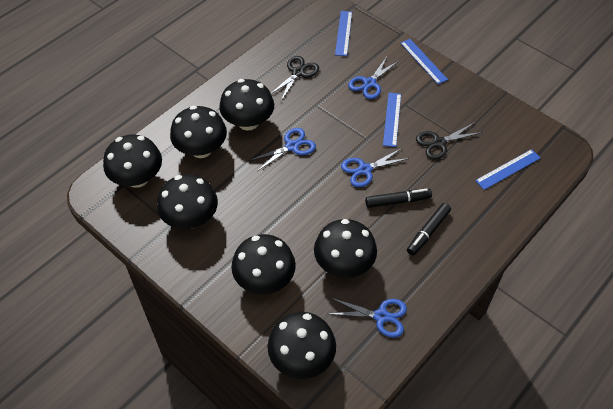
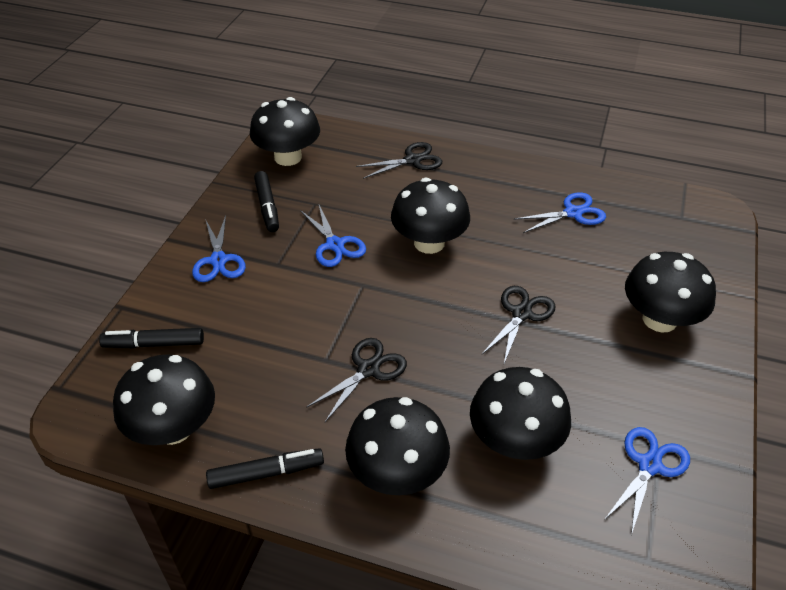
black marker: [365,188,432,208] [407,203,451,255] = 2 -> [99,328,204,349] [206,448,324,489] [254,171,279,232] = 3
black mushroom: [103,135,162,188] [157,174,218,229] [170,106,227,158] [219,79,274,131] [231,234,296,294] [268,312,336,379] [314,219,377,278] = 7 -> [113,354,215,445] [250,97,320,166] [345,397,450,495] [391,178,470,254] [470,367,571,460] [625,252,716,333] = 6
black scissors: [271,56,319,101] [416,123,483,160] = 2 -> [306,338,407,422] [356,142,442,179] [481,286,555,363] = 3
blue ruler: [335,11,352,56] [383,93,401,147] [400,39,448,84] [475,149,541,190] = 4 -> none = 0

